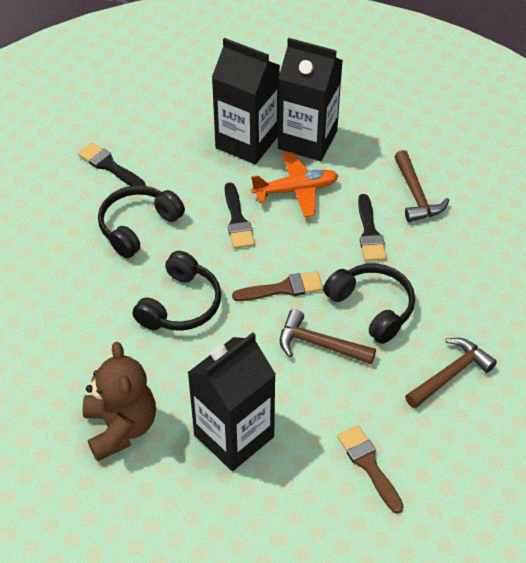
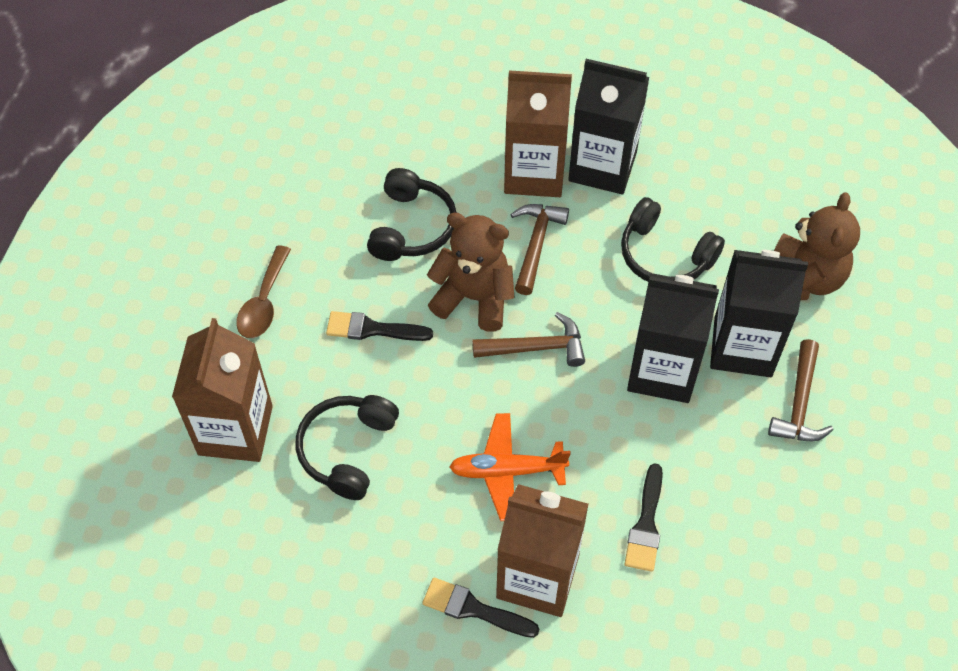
brown brush: [232,271,323,301] [337,425,404,513] = 2 -> none = 0
brown carton: none = 0 -> [172,318,273,462] [496,484,589,617] [504,70,572,197] = 3
brown spoon: none = 0 -> [236,245,291,338] = 1
brown teddy bear: [83,342,156,461] = 1 -> [427,213,515,332] [774,192,860,300] = 2

